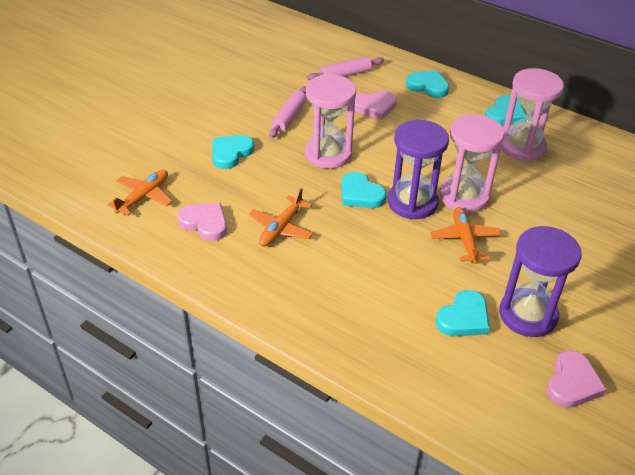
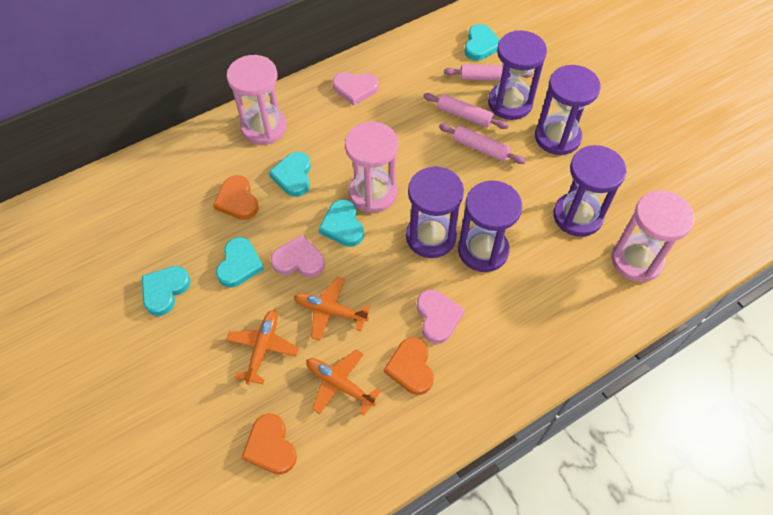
orange heart: none = 0 -> [213,175,259,220] [242,413,297,475] [384,337,434,395] = 3
pink rolling pin: [269,86,306,138] [307,56,384,80] = 2 -> [423,93,509,129] [439,124,526,164] [444,64,533,81] = 3
purple hourglass: [388,120,449,219] [499,226,581,337] = 2 -> [406,166,464,258] [458,181,522,272] [488,30,547,120] [535,65,601,155] [553,145,626,237] = 5

